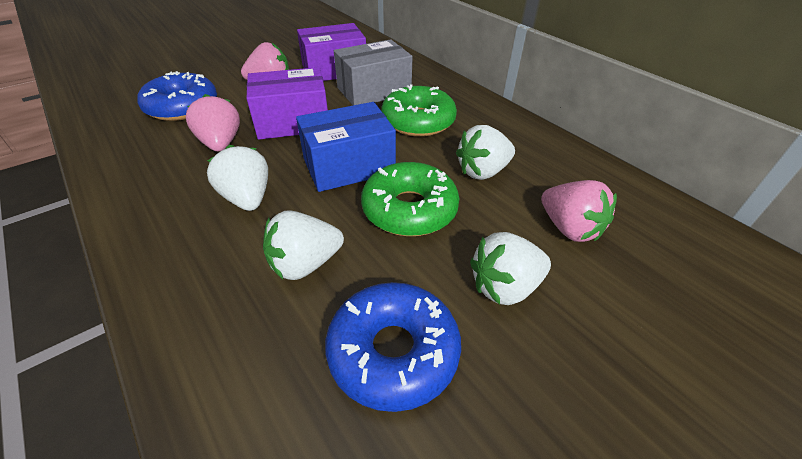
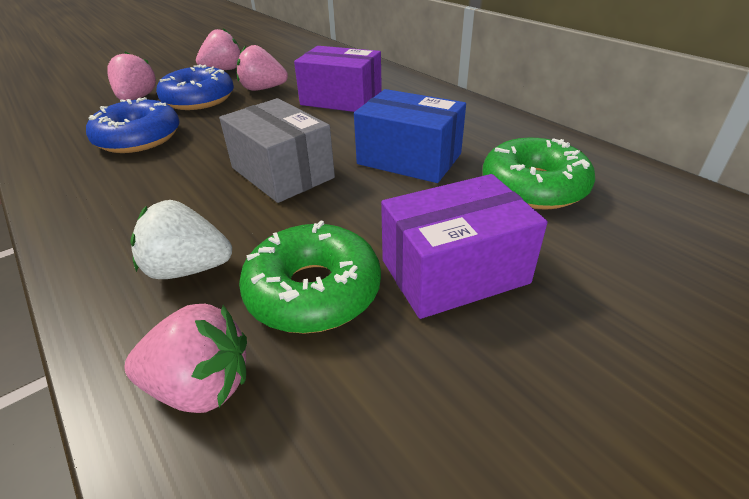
pink strawberry: [186,94,240,151] [241,42,289,80] [541,180,617,242] = 3 -> [107,51,156,101] [124,304,247,413] [196,28,241,70] [237,45,288,91] = 4
white strawberry: [207,145,268,211] [263,210,344,280] [456,125,515,180] [470,232,551,305] = 4 -> [131,200,232,279] = 1

